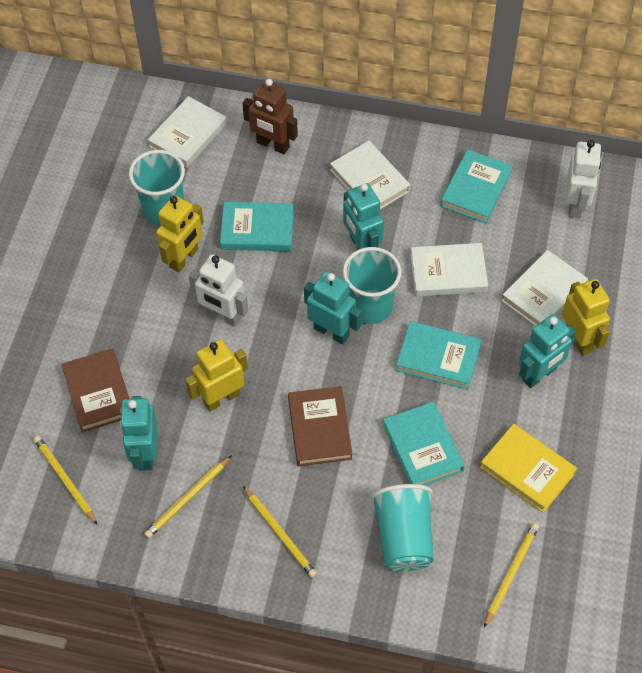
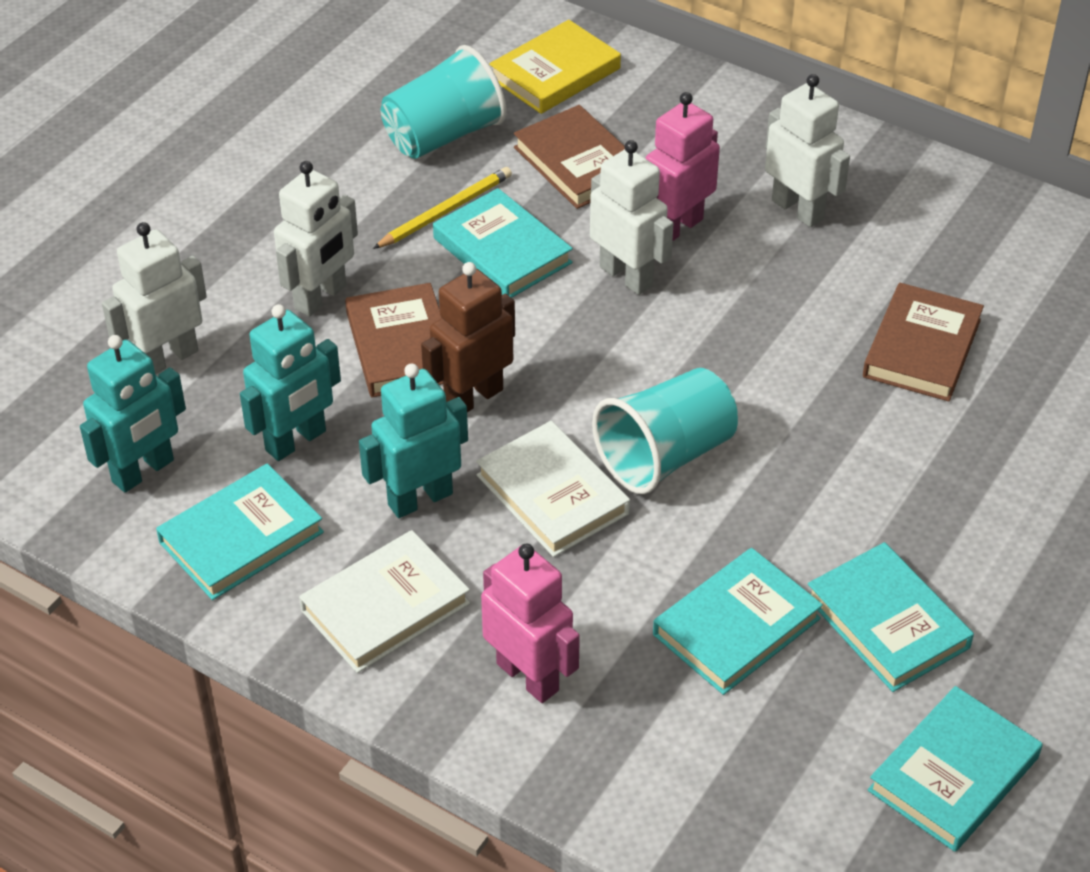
brown book: [61,348,129,432] [288,386,352,466] = 2 -> [345,283,443,397] [514,105,625,209] [863,283,984,402] = 3
pink robot: none = 0 -> [481,544,580,703] [645,92,720,242] = 2
turquoise book: [220,202,294,251] [383,402,465,485] [396,321,482,390] [440,149,513,223] = 4 -> [156,463,324,600] [433,188,573,298] [653,548,823,695] [808,542,974,692] [868,686,1043,852] = 5
turquoise cup: [129,150,185,226] [343,247,401,324] [371,484,434,571] = 3 -> [381,45,507,159] [592,368,738,494] = 2
turquoise robot: [120,396,157,471] [304,271,362,344] [343,183,384,249] [519,314,576,388] = 4 -> [80,335,186,493] [240,304,341,461] [359,364,468,518] = 3
white book: [148,96,227,168] [330,141,410,209] [410,243,488,297] [501,250,588,326] = 4 -> [299,530,470,673] [476,421,630,557] = 2
white robot: [189,254,248,327] [566,140,602,218] = 2 -> [102,222,207,374] [274,161,358,317] [590,140,674,295] [765,74,850,227] = 4
yellow pencil: [34,436,97,525] [144,455,232,538] [243,486,317,578] [484,523,539,628] = 4 -> [373,167,512,249] = 1
yellow robot: [156,195,204,272] [185,339,248,411] [562,279,610,356] = 3 -> none = 0

